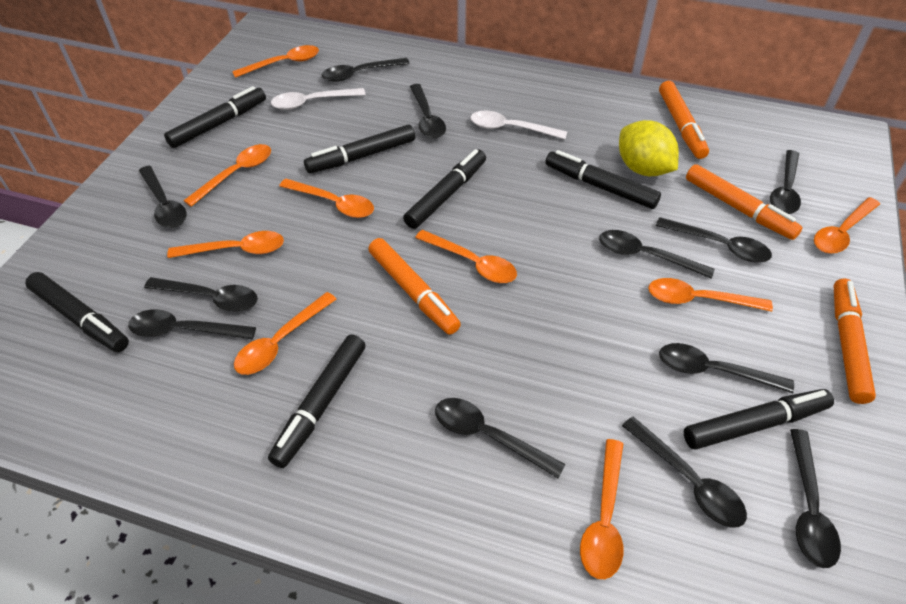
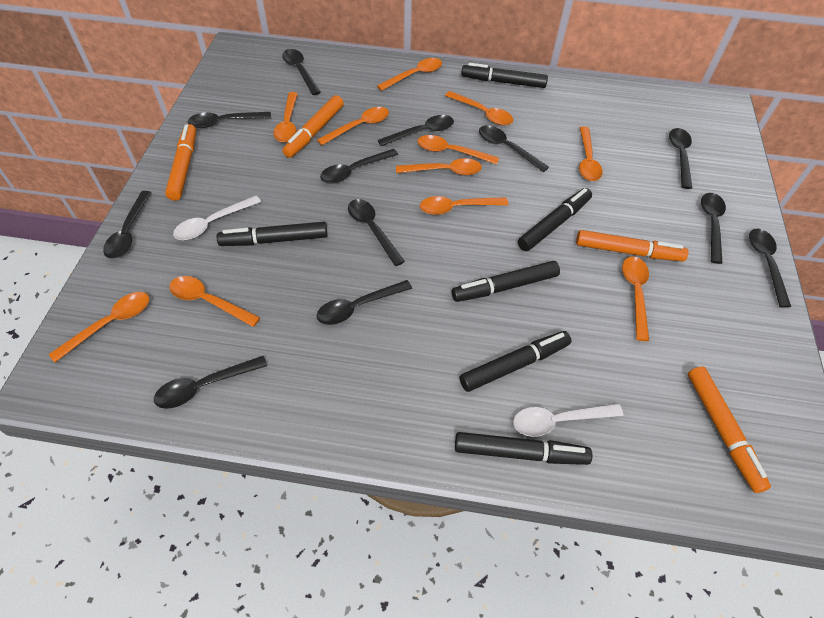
black marker: [25,272,129,352] [164,86,266,148] [268,335,365,468] [304,125,415,173] [403,149,486,229] [545,150,661,209] [684,389,834,450] = 7 -> [217,222,328,246] [452,261,560,302] [455,432,592,465] [460,331,571,392] [461,63,548,88] [518,188,592,251] = 6
orange spoon: [167,231,284,258] [183,144,271,207] [232,45,319,78] [234,292,337,375] [279,179,374,218] [415,230,517,283] [580,439,623,579] [648,278,773,312] [814,197,880,254] = 9 -> [49,292,149,362] [169,276,260,327] [273,92,298,142] [317,107,389,145] [377,58,442,91] [396,158,482,175] [418,135,499,164] [420,196,508,215] [445,91,513,126] [579,126,603,181] [622,257,649,341] = 11
yellow lemon: [619,120,679,176] = 1 -> none = 0

